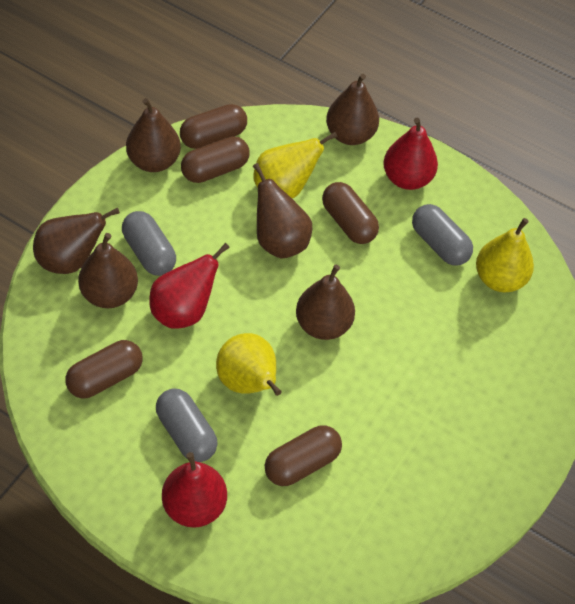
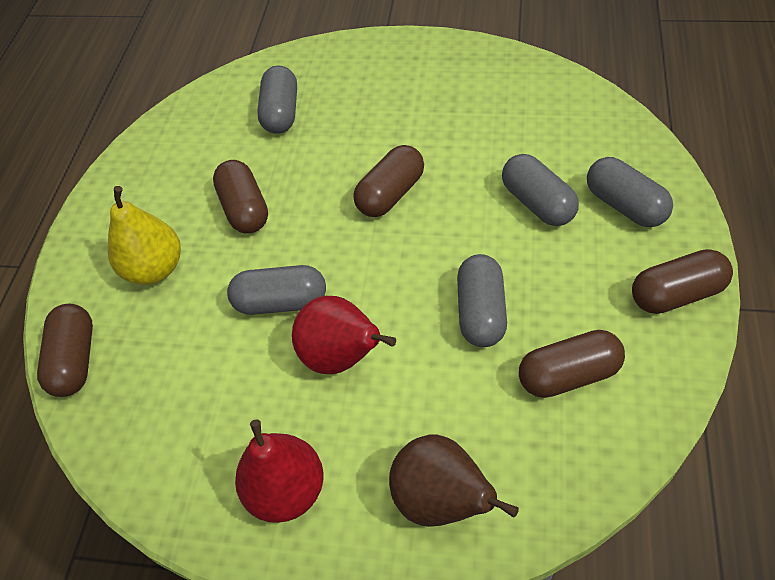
brown pear: [33,207,120,274] [78,233,138,308] [126,98,181,172] [253,163,312,259] [296,265,355,340] [326,74,379,145] = 6 -> [389,434,519,527] = 1
grey capsule: [122,211,176,276] [156,389,218,462] [412,204,473,266] = 3 -> [227,265,326,315] [257,66,297,134] [457,254,507,347] [502,154,579,226] [587,157,673,227] = 5
red pear: [149,243,230,329] [162,452,227,528] [383,118,438,190] = 3 -> [235,419,324,523] [292,296,396,374] = 2
yellow pear: [216,333,281,396] [254,132,338,198] [476,218,534,292] = 3 -> [108,186,181,285] = 1

